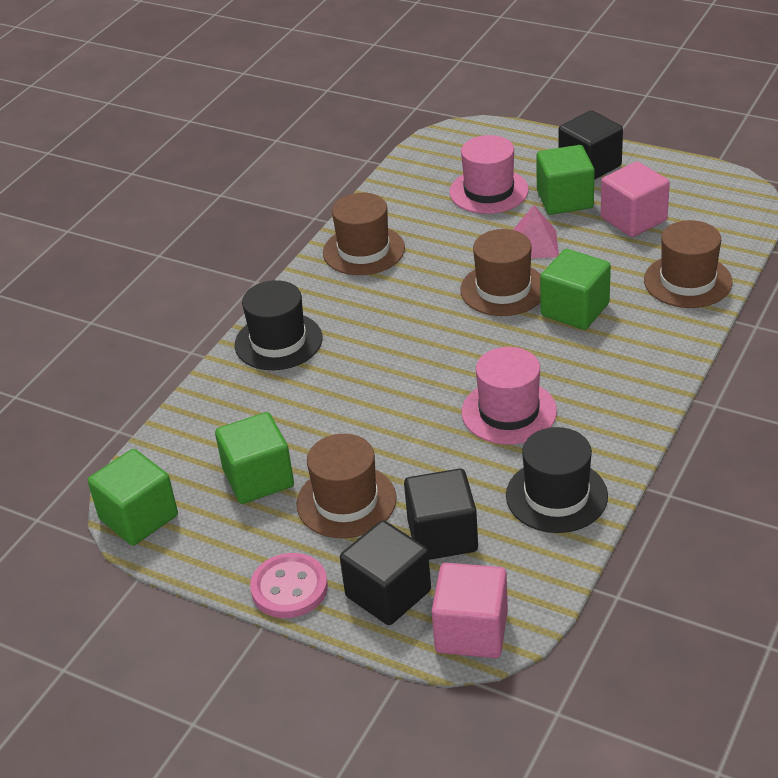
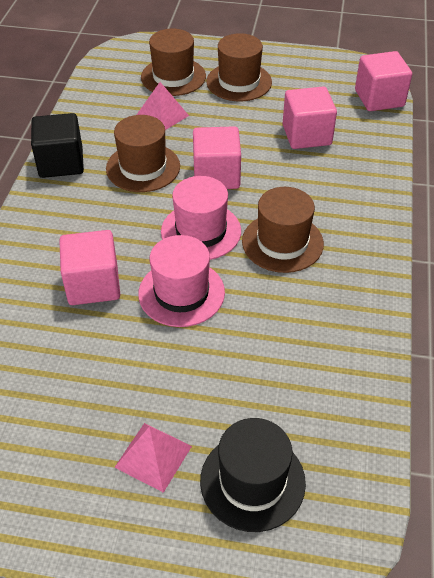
black cube: [340,520,431,625] [404,469,478,560] [558,110,623,180] = 3 -> [31,113,84,178] = 1
black hat: [235,280,322,370] [506,427,608,533] = 2 -> [200,418,306,532] = 1
green cube: [88,449,178,546] [215,412,294,504] [536,145,595,215] [540,249,611,330] = 4 -> none = 0
pink button: [250,553,328,618] = 1 -> none = 0
pink cube: [432,563,508,658] [601,161,670,237] = 2 -> [59,230,120,305] [193,126,241,189] [283,86,337,149] [355,51,412,111] = 4
pink pyramid: [513,205,559,259] = 1 -> [114,423,192,493] [137,82,189,130] = 2

